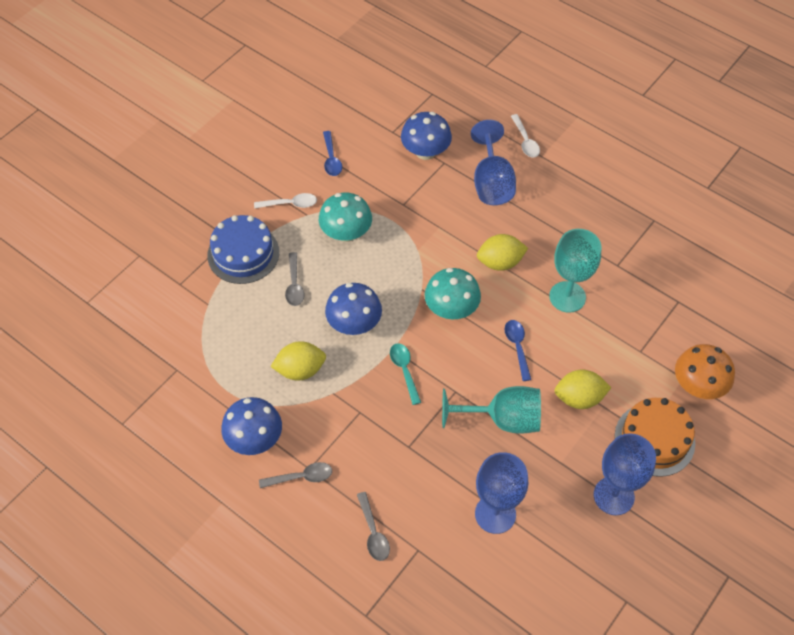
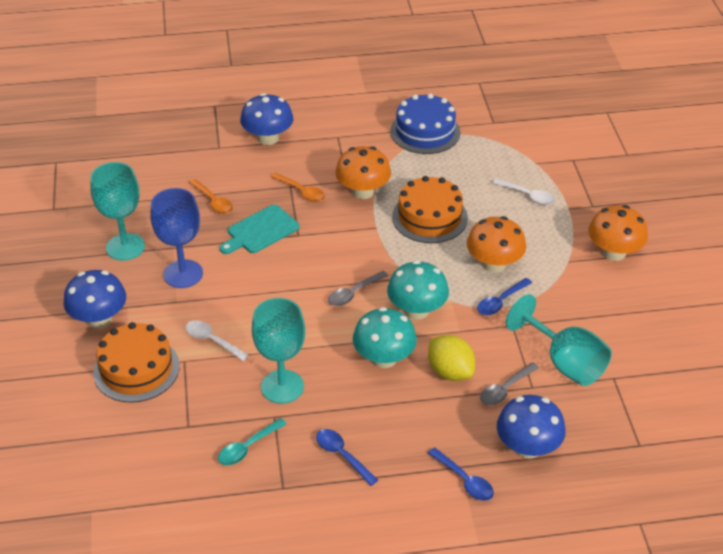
blue goblet: [471,120,516,205] [475,452,528,534] [594,433,656,515] = 3 -> [150,188,203,288] = 1
blue spoon: [323,131,342,176] [504,320,531,381] = 2 -> [316,429,378,486] [428,447,494,501] [477,278,532,315] = 3
grey spoon: [259,462,332,488] [285,252,305,306] [357,492,390,561] = 3 -> [328,271,388,306] [480,362,539,405] = 2
orange cake: [615,398,695,477] = 1 -> [93,322,180,403] [392,176,468,243] = 2
orange mushroom: [675,344,735,399] = 1 -> [335,146,391,199] [467,216,526,273] [588,205,648,261] = 3
orange spoon: none = 0 -> [189,179,233,214] [271,173,325,202] = 2
turquoise cutting board: none = 0 -> [220,204,300,254] = 1
turquoise goblet: [442,386,541,433] [549,229,601,313] = 2 -> [90,162,145,261] [252,298,305,404] [506,294,612,386] = 3
yellow lemon: [270,341,326,380] [477,234,528,271] [554,370,611,409] = 3 -> [428,335,475,381] = 1

